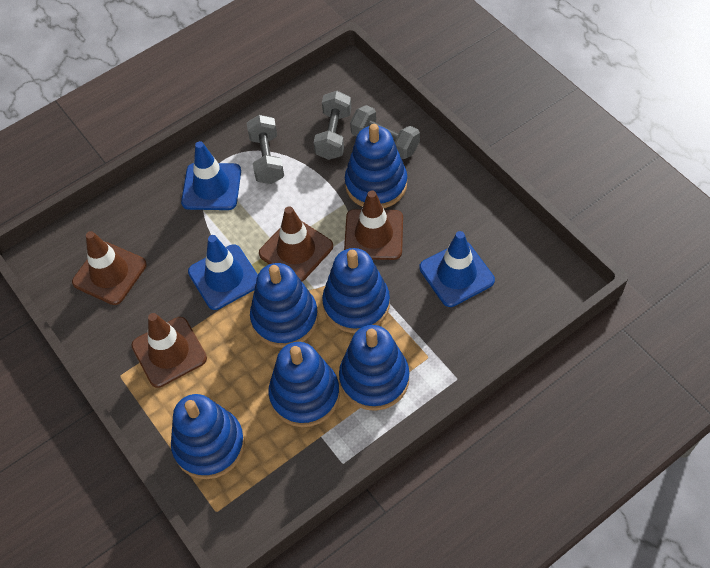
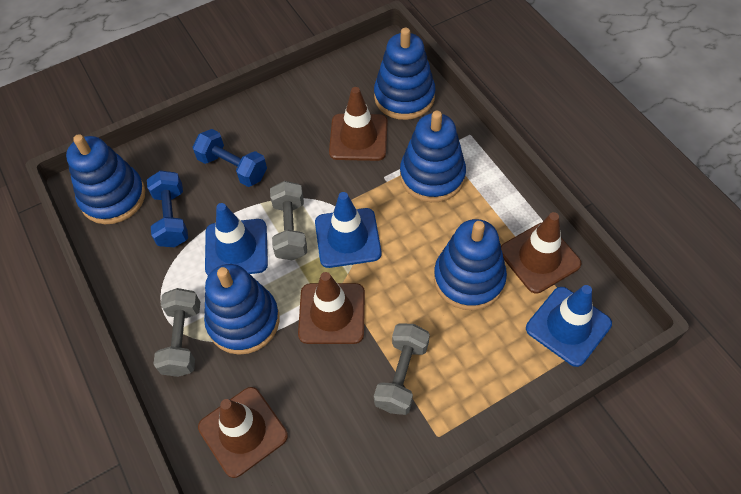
blue dumbbell: none = 0 -> [147,170,188,247] [193,129,267,187] = 2
blue stacking toy: [171,394,245,479] [250,263,318,348] [269,342,340,427] [322,248,390,333] [339,325,409,411] [345,124,407,208] = 6 -> [66,134,145,224] [204,264,280,355] [374,28,435,120] [400,111,466,202] [434,219,507,310] = 5

